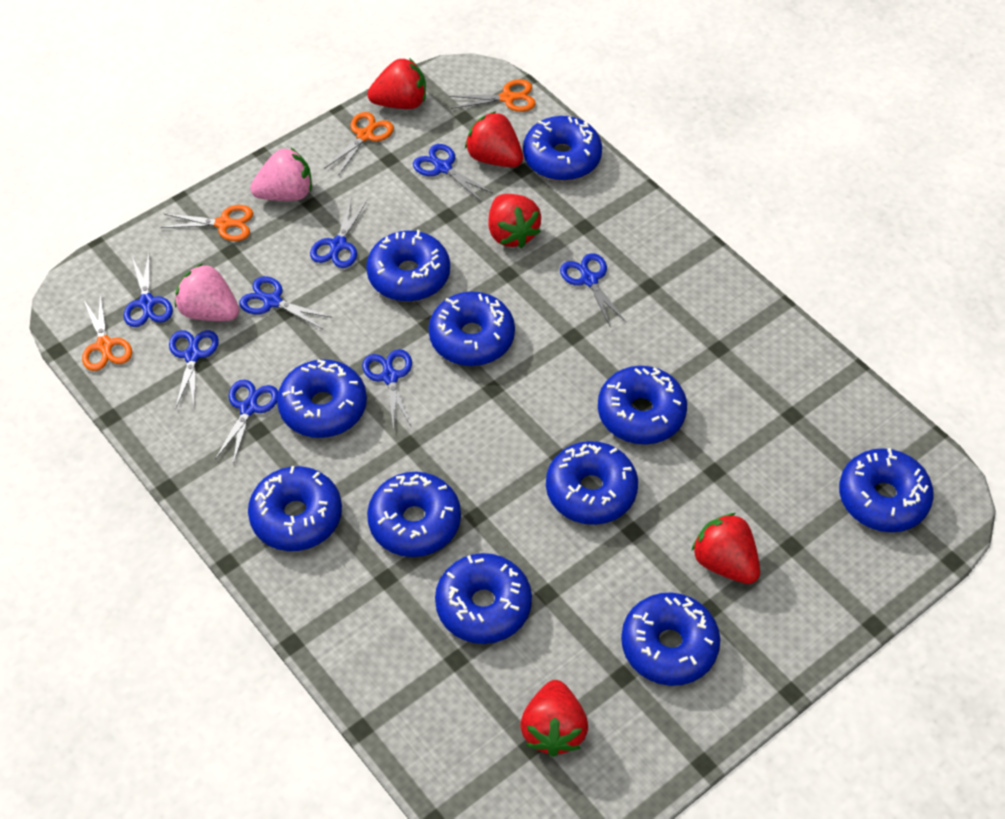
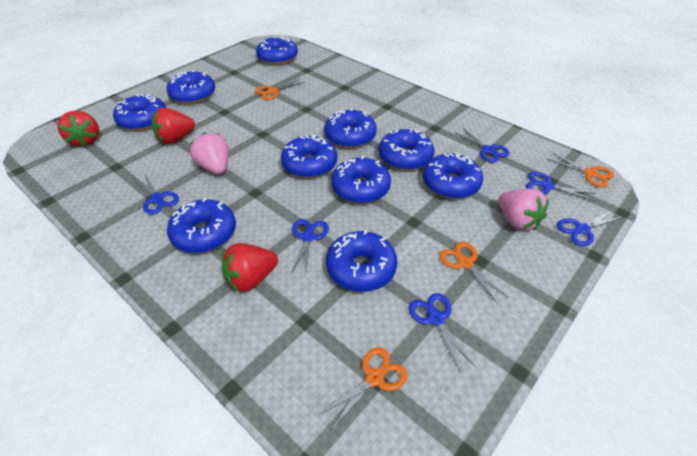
blue donut: [248,466,342,551] [277,359,367,438] [366,230,450,302] [367,472,461,557] [429,292,515,366] [435,553,532,644] [523,116,602,181] [546,441,638,525] [598,366,687,444] [621,593,720,686] [839,448,934,532] = 11 -> [113,94,166,131] [166,70,215,104] [167,198,236,253] [256,36,298,65] [281,135,337,178] [324,108,377,148] [326,230,397,292] [331,156,391,204] [378,129,434,171] [423,153,483,199] = 10
blue scissors: [124,254,173,327] [169,330,219,409] [215,380,278,464] [239,276,333,329] [310,199,367,268] [362,349,412,430] [413,144,493,201] [560,253,626,326] = 8 -> [133,173,179,215] [291,219,329,276] [409,293,476,373] [455,128,510,163] [526,172,596,201] [557,209,624,246] = 6
red strawberry: [367,58,426,109] [465,111,523,167] [488,194,541,248] [520,680,588,757] [692,513,760,584] = 5 -> [58,111,99,147] [152,108,195,144] [222,243,278,292] = 3

